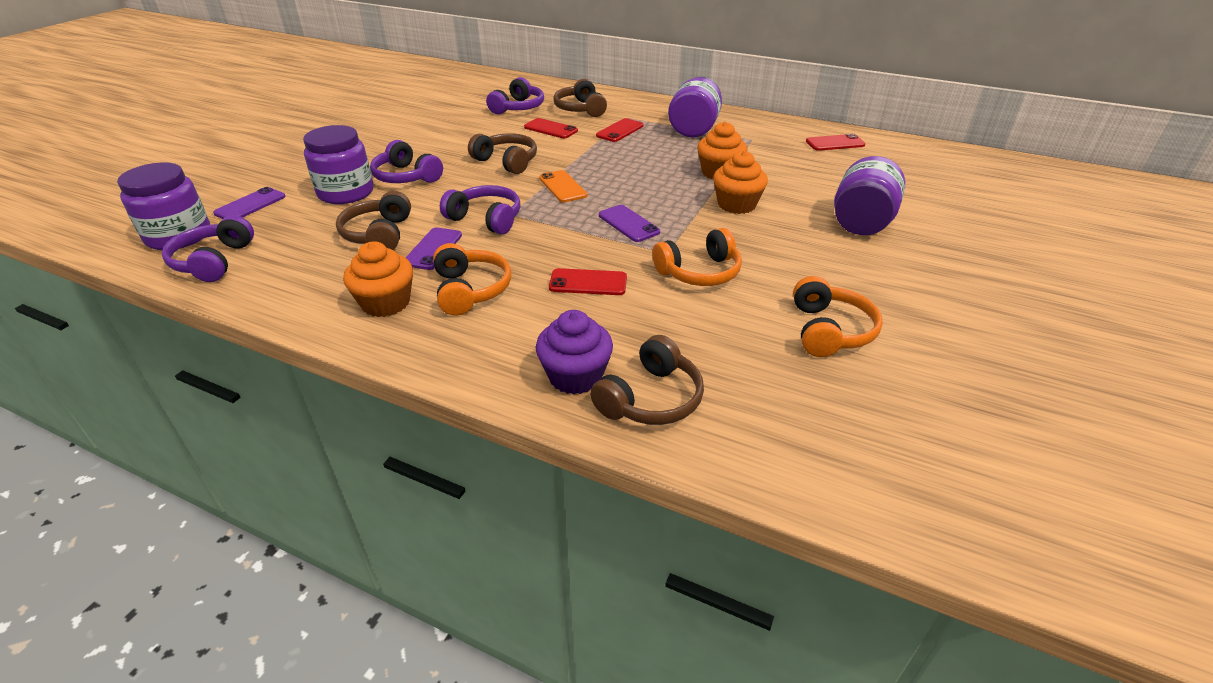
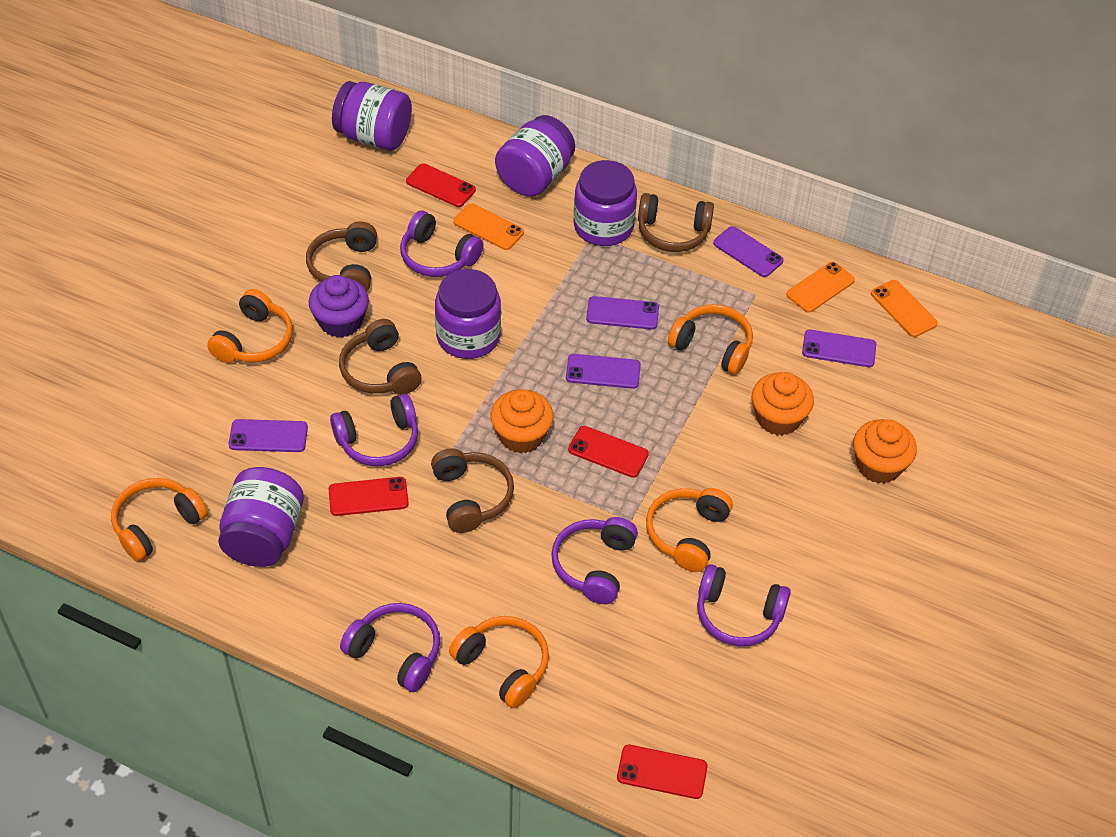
orange headphones: [433,243,511,316] [652,228,742,286] [793,276,883,357] = 3 -> [111,478,208,562] [207,289,293,363] [449,616,549,708] [646,488,733,572] [668,304,753,375] = 5
orange phone: [539,170,588,202] = 1 -> [453,204,524,250] [786,262,855,313] [871,280,938,337] = 3
purple headphones: [162,215,254,282] [370,140,443,183] [440,185,521,235] [486,77,544,114] = 4 -> [330,394,418,466] [340,603,440,692] [400,210,483,277] [551,517,638,604] [697,564,791,646] = 5
purple jar: [117,162,210,250] [303,125,373,204] [668,77,722,137] [834,156,905,235] = 4 -> [218,467,304,567] [332,81,412,151] [435,269,501,359] [495,115,575,197] [574,160,637,246] = 5
purple phone: [213,187,286,219] [406,228,462,270] [599,205,660,242] = 3 -> [229,419,308,452] [566,354,641,389] [586,296,659,330] [713,226,784,277] [802,330,876,367] = 5

